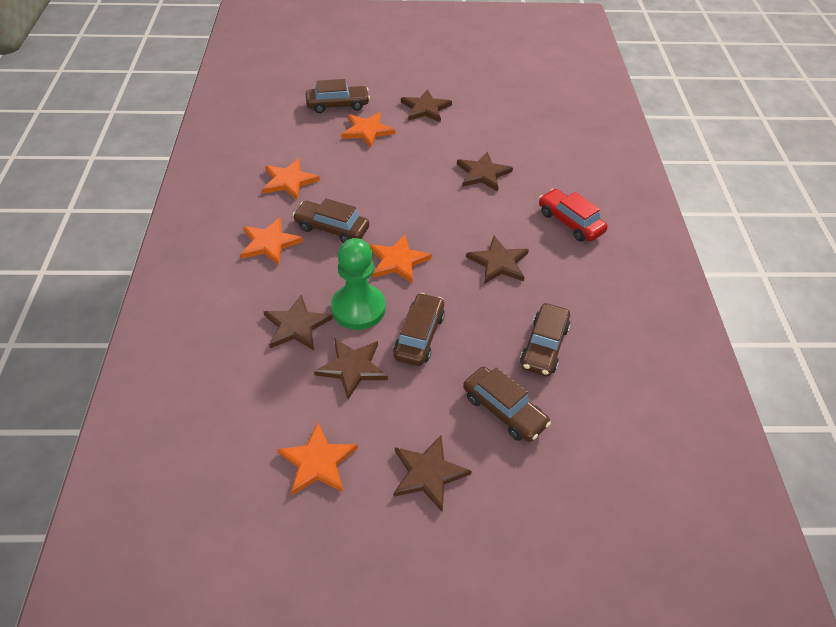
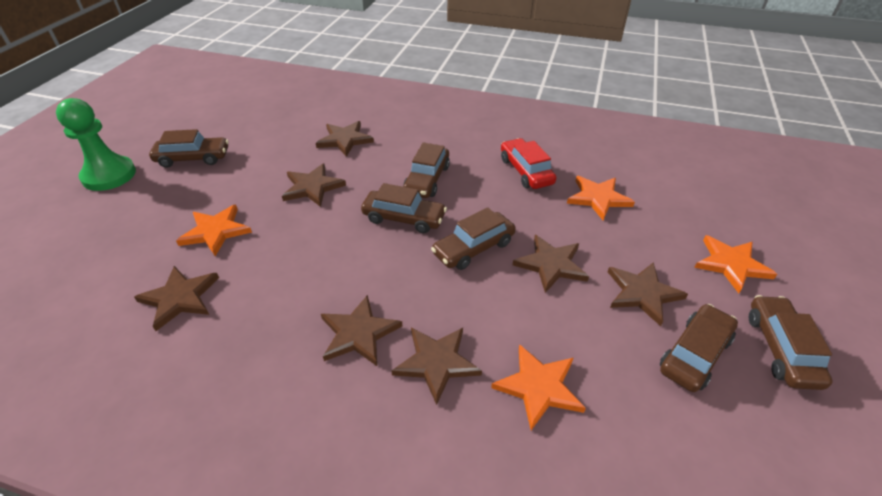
brown car: [293,198,369,243] [306,79,370,113] [393,293,445,366] [463,367,551,442] [520,303,570,376] = 5 -> [149,129,229,168] [361,183,447,233] [403,143,450,198] [431,207,516,270] [660,304,738,392] [749,295,833,390] = 6
brown star: [263,294,333,350] [314,338,388,399] [394,436,471,512] [401,89,452,123] [457,151,513,192] [466,236,529,284] = 6 -> [134,266,219,331] [282,163,346,207] [316,121,374,157] [321,295,402,366] [392,328,482,405] [513,235,589,293] [608,262,688,326] = 7
orange star: [240,217,303,265] [262,159,320,200] [277,422,358,495] [341,112,395,148] [369,234,432,284] = 5 -> [176,204,252,256] [491,344,586,430] [567,176,635,220] [694,235,777,293] = 4

